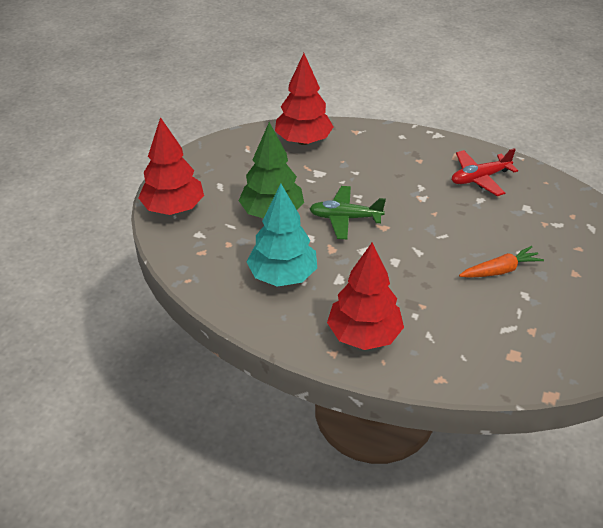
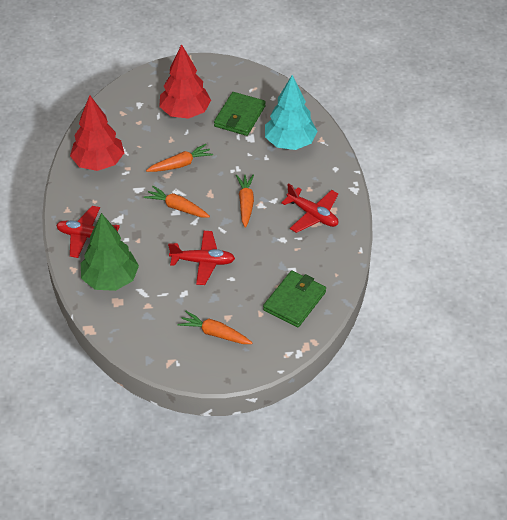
green plane: [310,186,386,239] = 1 -> none = 0
green wallet: none = 0 -> [214,92,266,136] [263,270,326,327] = 2
orange carrot: [459,246,544,278] = 1 -> [144,186,210,218] [146,144,213,172] [178,311,252,344] [236,174,254,228] = 4
red plane: [452,148,518,196] = 1 -> [56,206,120,258] [168,231,235,285] [281,183,338,233] = 3
red tree: [139,117,204,215] [275,53,333,145] [327,242,404,350] = 3 -> [70,95,124,171] [159,44,211,119] = 2

